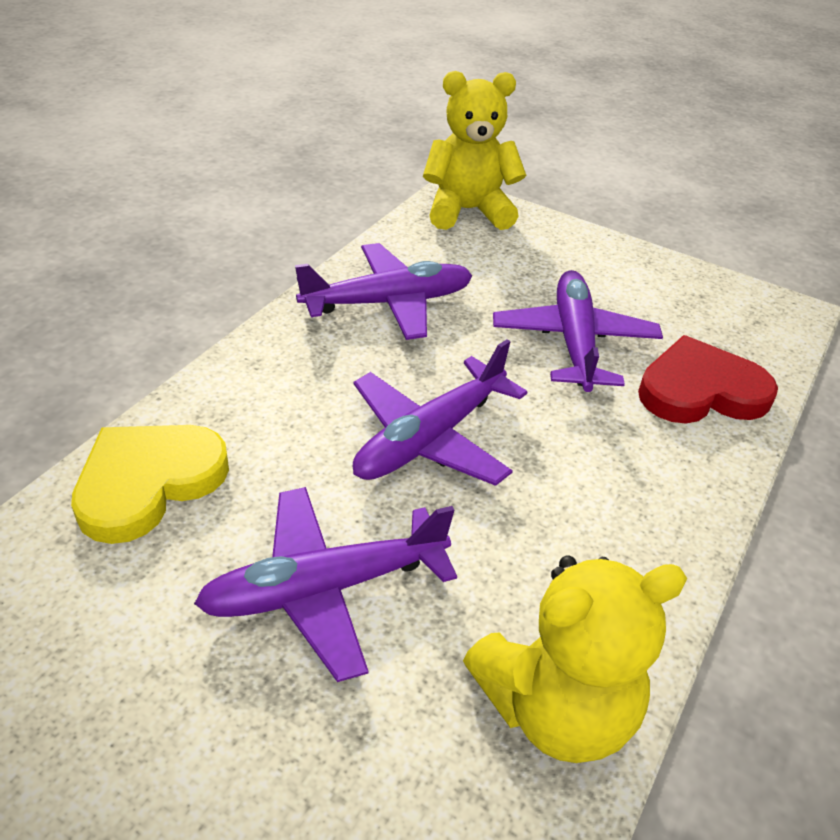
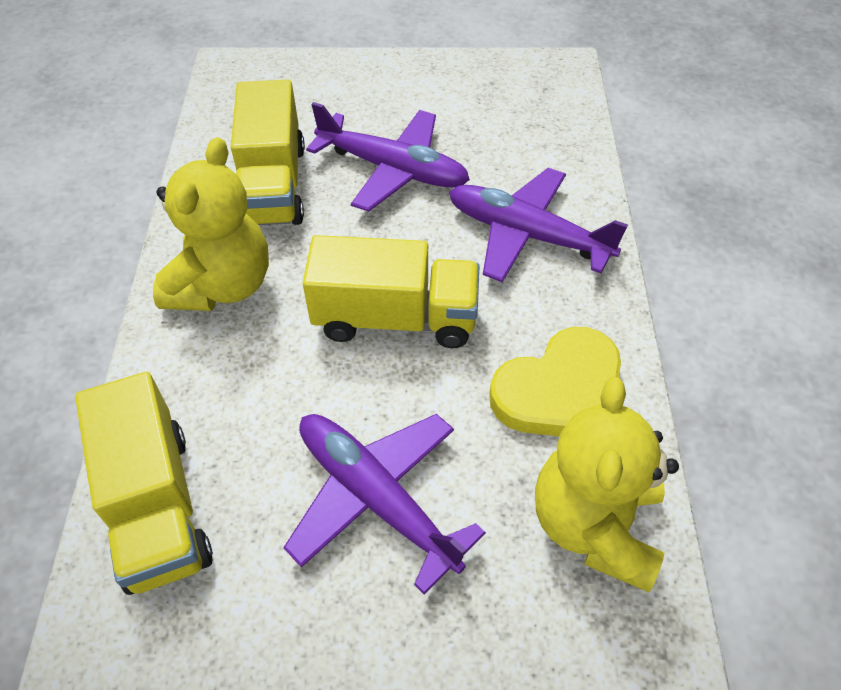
purple plane: [194,487,457,682] [295,243,473,340] [353,339,527,486] [493,270,663,392] = 4 -> [283,414,486,595] [306,102,470,212] [449,168,628,282] = 3
red heart: [638,335,778,423] = 1 -> none = 0
yellow truck: none = 0 -> [75,372,213,595] [231,79,305,225] [303,235,479,348] = 3

